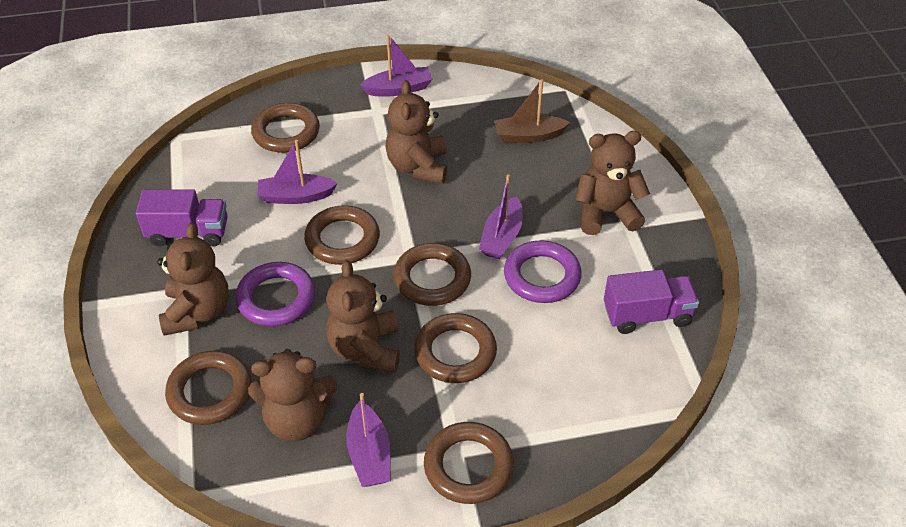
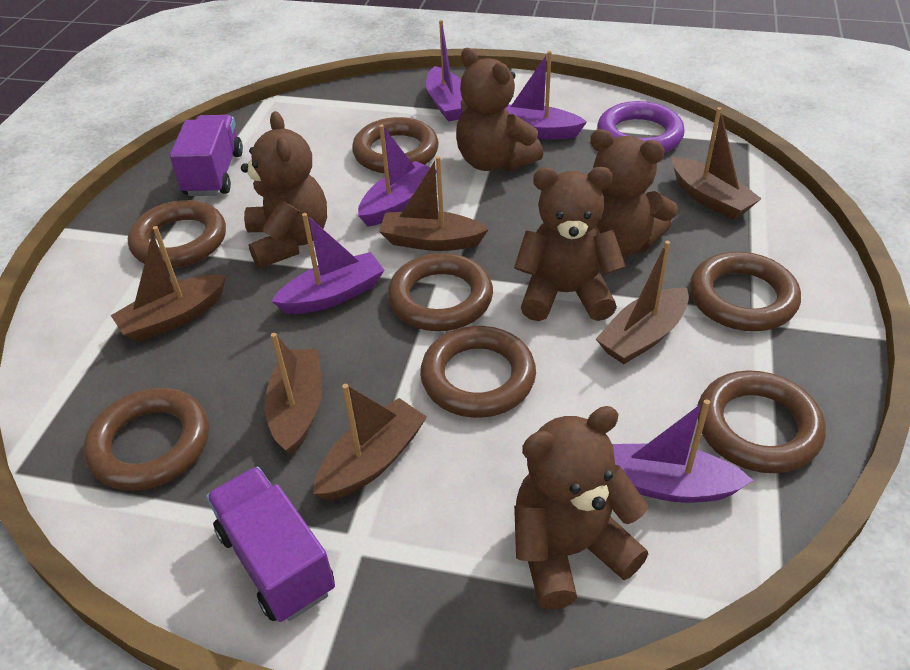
brown boat: [495,79,570,143] = 1 -> [111,226,226,342] [265,333,322,455] [313,384,427,501] [379,156,489,251] [596,241,689,364] [672,107,761,220] = 6
brown ring: [165,351,252,425] [251,103,320,153] [304,205,380,265] [393,243,471,306] [414,313,497,383] [424,422,514,504] = 6 -> [83,388,209,491] [128,200,226,268] [352,117,439,174] [388,253,493,331] [420,326,536,418] [690,252,801,331] [698,370,826,473] = 7
purple boat: [257,140,338,204] [346,393,391,487] [360,34,433,97] [479,174,523,259] = 4 -> [271,213,384,314] [358,125,437,227] [426,20,463,121] [505,51,587,139] [612,399,753,503] = 5
purple ring: [236,262,315,327] [504,240,582,303] = 2 -> [597,101,685,153] = 1

